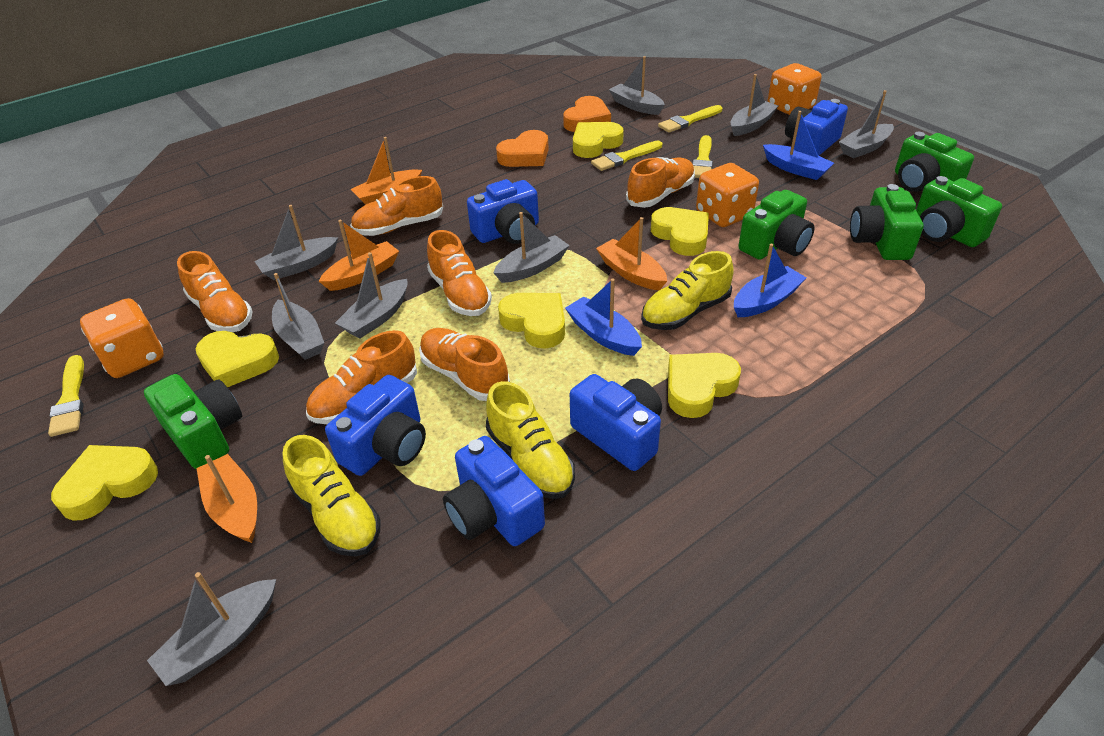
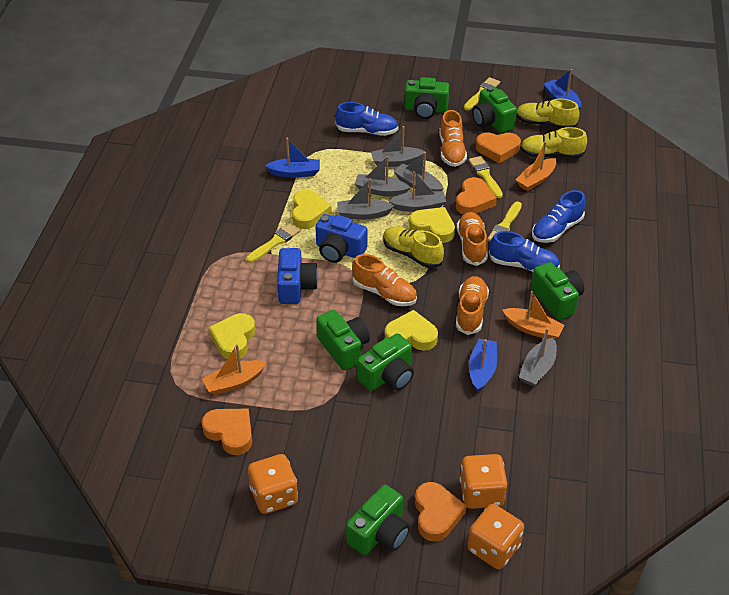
blue camera: [325,375,426,476] [443,436,545,546] [467,179,539,244] [570,374,662,471] [785,99,848,156] = 5 -> [277,248,318,304] [315,214,367,263] = 2
blue shoe: none = 0 -> [335,102,398,136] [489,231,560,272] [532,190,586,243] = 3
green camera: [144,374,242,469] [738,190,814,260] [850,184,924,260] [895,132,974,192] [916,176,1002,247] = 5 -> [316,310,370,370] [346,484,410,555] [357,333,414,391] [404,77,449,119] [472,86,517,133] [531,262,584,320] = 6
grey boat: [147,572,276,686] [255,205,338,280] [272,273,324,360] [335,252,408,338] [493,212,570,283] [609,56,665,115] [730,74,778,136] [839,90,894,158] = 8 -> [337,178,395,219] [355,156,411,197] [371,126,426,167] [389,171,446,212] [393,152,444,191] [519,328,557,386] = 6
orange boat: [197,454,257,543] [319,220,399,291] [351,137,422,205] [596,217,667,290] = 4 -> [202,344,267,395] [502,291,565,339] [516,141,557,191] = 3
orange heart: [496,130,549,167] [563,96,611,132] = 2 -> [202,409,252,455] [415,482,467,542] [456,177,497,215] [476,132,521,163] = 4
orange shoe: [177,251,253,332] [306,330,417,424] [350,176,443,236] [419,328,510,401] [427,230,492,316] [626,157,695,208] = 6 -> [352,254,417,306] [439,110,467,167] [456,276,489,335] [457,212,488,266] = 4
yellow heart: [51,445,158,521] [196,331,279,387] [498,293,565,349] [573,122,624,158] [651,207,709,256] [668,353,741,418] = 6 -> [209,313,255,359] [292,189,332,229] [385,310,438,351] [409,207,455,243] = 4

